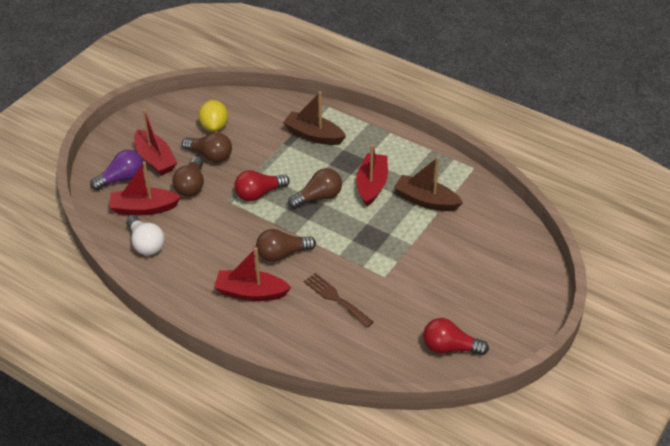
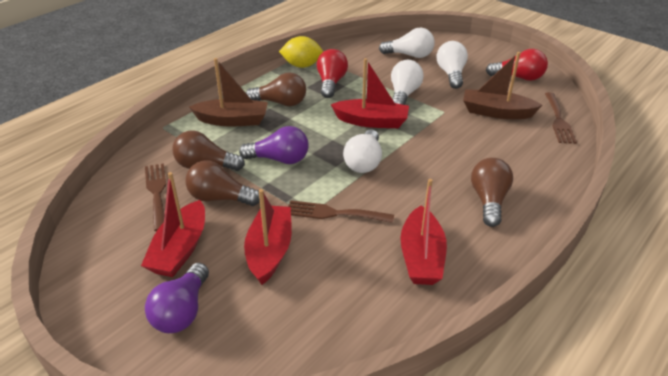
brown fork: [304,273,374,328] = 1 -> [145,163,166,231] [288,200,394,223] [545,92,577,144] = 3
purple light bulb: [90,150,143,191] = 1 -> [145,263,209,333] [239,126,309,164] = 2
white light bulb: [126,215,165,255] = 1 -> [343,130,382,173] [379,28,435,58] [391,60,424,105] [437,41,468,89] = 4

